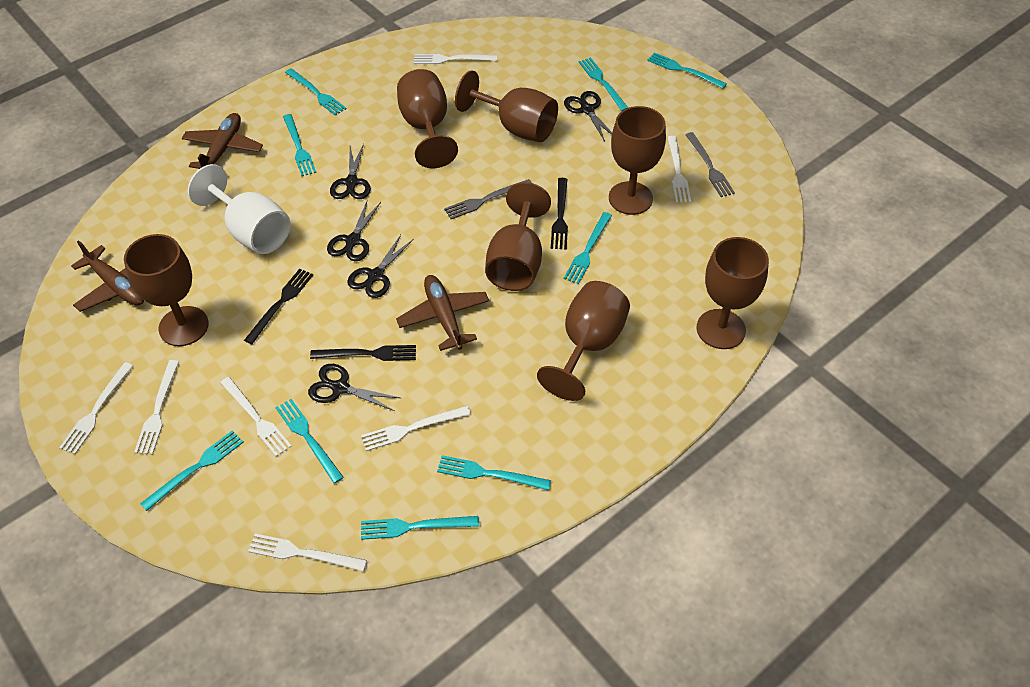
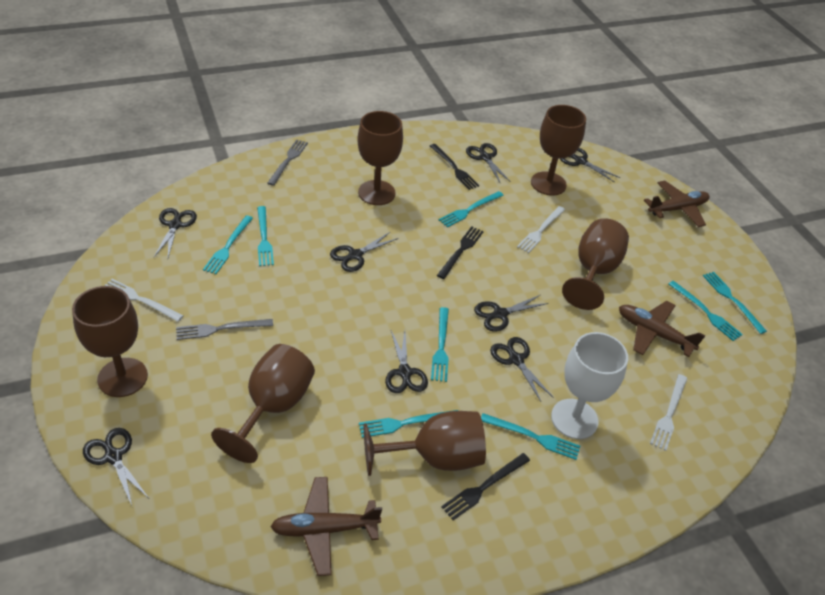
black scissors: [308,364,400,411] [327,199,381,261] [330,144,371,199] [347,235,414,298] [564,91,612,142] = 5 -> [83,428,149,508] [154,208,197,257] [330,231,399,272] [385,331,428,393] [466,143,511,184] [474,295,548,331] [490,337,554,401] [560,148,620,183] = 8
brown goblet: [124,234,209,346] [397,69,458,168] [455,70,558,142] [485,182,551,291] [537,281,630,401] [609,106,666,215] [696,237,769,349] = 7 -> [72,286,148,397] [211,344,315,463] [357,111,403,205] [364,411,486,476] [531,105,586,196] [562,218,629,310] = 6
turquoise fork: [140,430,243,511] [275,399,344,483] [283,114,316,176] [285,68,346,116] [361,516,479,540] [437,455,551,491] [564,212,612,284] [579,57,628,111] [647,53,727,89] = 9 -> [203,215,253,274] [257,206,274,266] [359,410,458,438] [431,307,449,382] [439,191,504,228] [481,413,580,460] [668,281,743,341] [703,272,767,334] = 8
white fork: [59,362,133,454] [134,360,179,455] [220,377,292,457] [248,534,367,571] [361,406,471,451] [414,54,497,64] [667,136,691,203] = 7 -> [105,279,184,322] [517,206,565,253] [650,374,687,451] = 3

